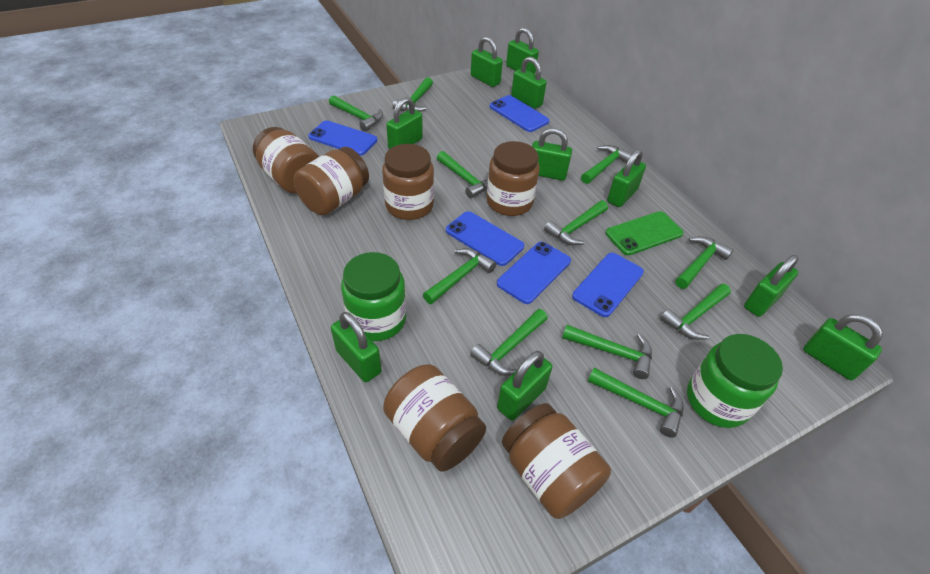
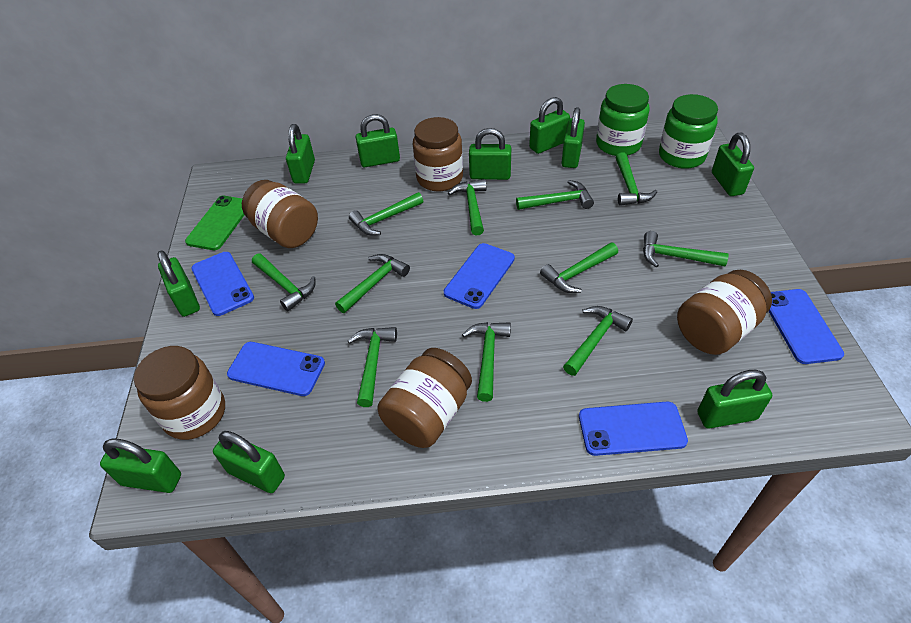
brown jar: [253,127,319,193] [294,147,369,215] [382,144,434,220] [383,364,486,472] [486,141,540,216] [502,403,611,519] = 6 -> [134,346,225,440] [242,180,318,248] [377,348,472,448] [413,117,463,191] [677,270,772,355] = 5

